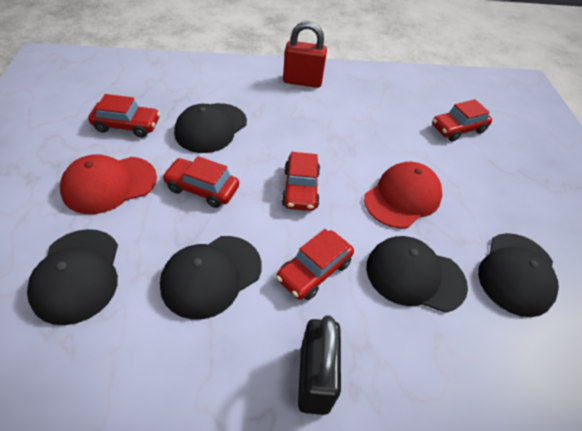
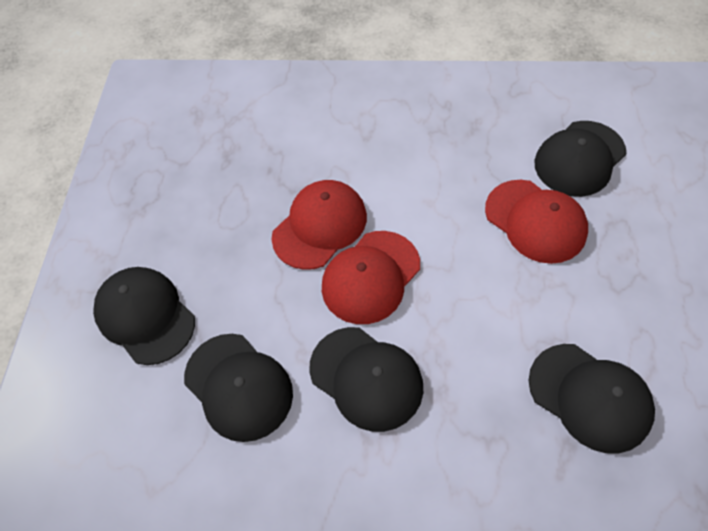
black padlock: [298,315,341,415] = 1 -> none = 0
red cap: [60,155,157,214] [364,162,442,228] = 2 -> [271,180,367,270] [322,231,420,324] [485,180,588,264] = 3
red car: [88,94,160,137] [162,156,239,208] [276,229,354,300] [282,152,320,211] [432,99,492,141] = 5 -> none = 0
red padlock: [283,21,327,88] = 1 -> none = 0

